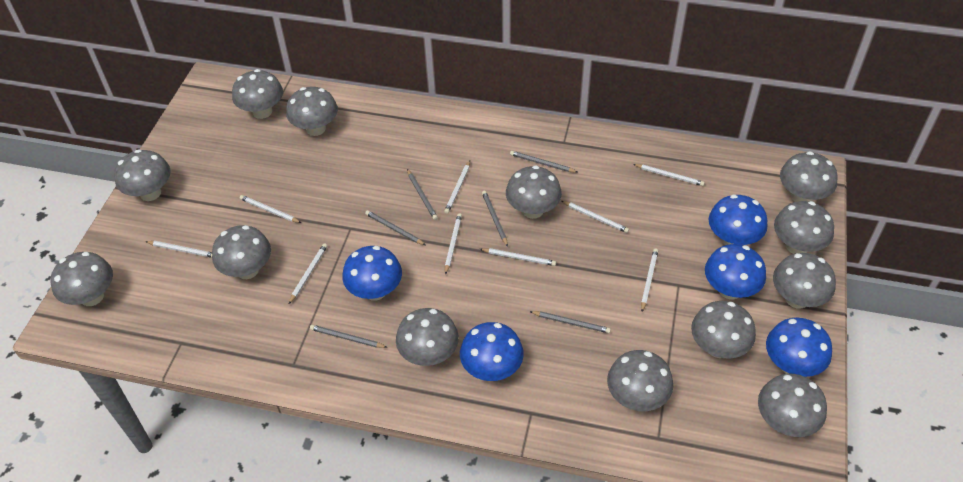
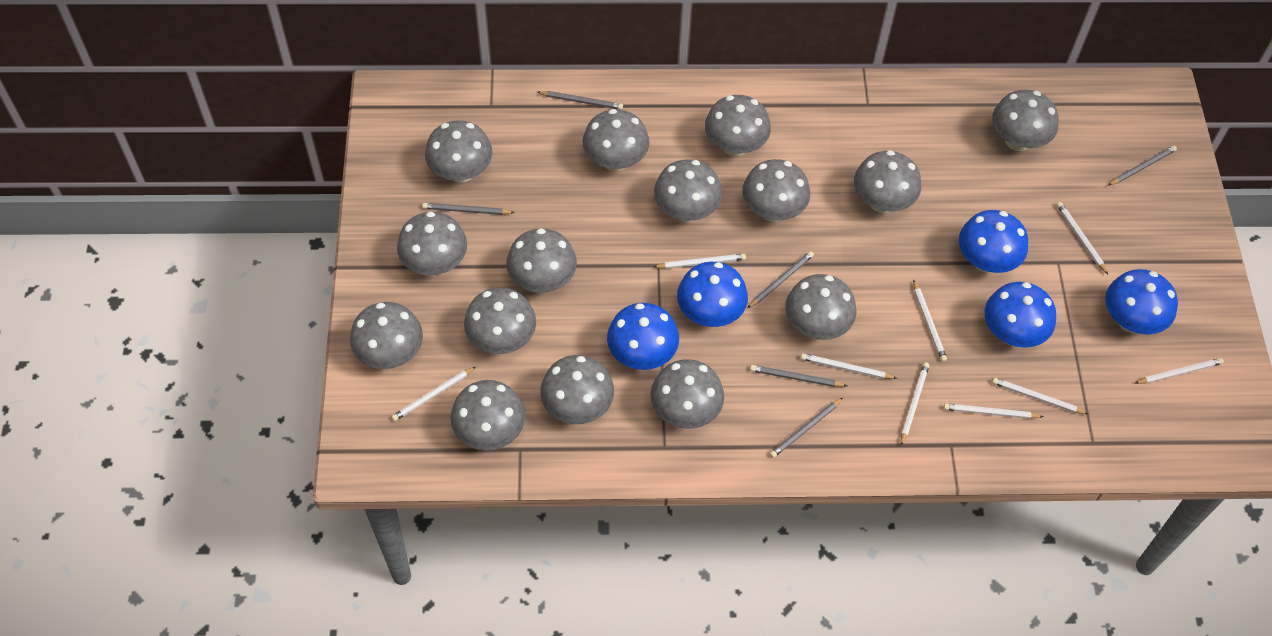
grey mushroom: [51,252,113,306] [114,149,171,201] [212,225,271,279] [232,69,283,119] [286,87,338,136] [396,308,459,366] [506,165,562,219] [607,350,673,411] [691,301,756,358] [758,374,827,437] [773,253,836,309] [774,201,834,254] [780,151,838,202] = 13 -> [350,302,423,369] [397,212,467,275] [425,120,492,183] [450,380,525,450] [464,287,536,354] [506,228,577,293] [540,355,614,424] [583,109,649,171] [651,359,724,429] [654,159,722,222] [705,95,771,156] [742,159,810,222] [785,274,856,340] [854,150,922,213] [992,90,1059,151] = 15

